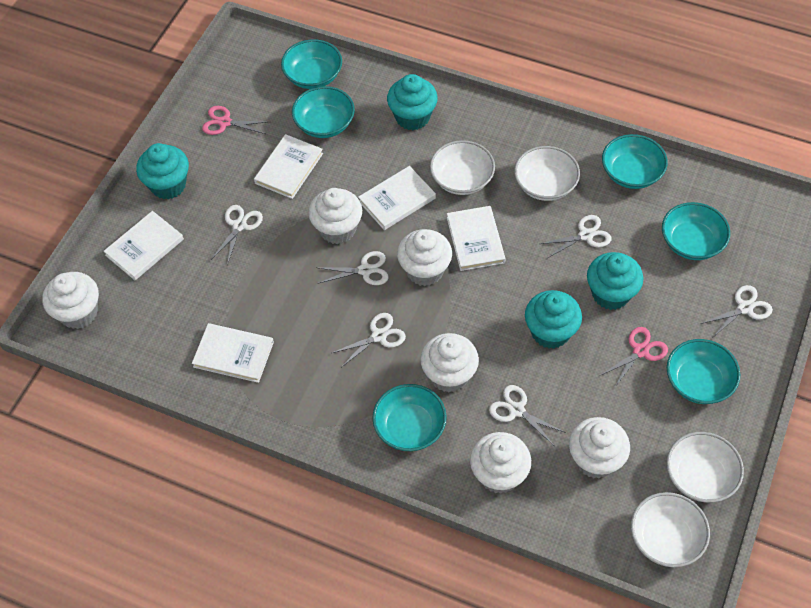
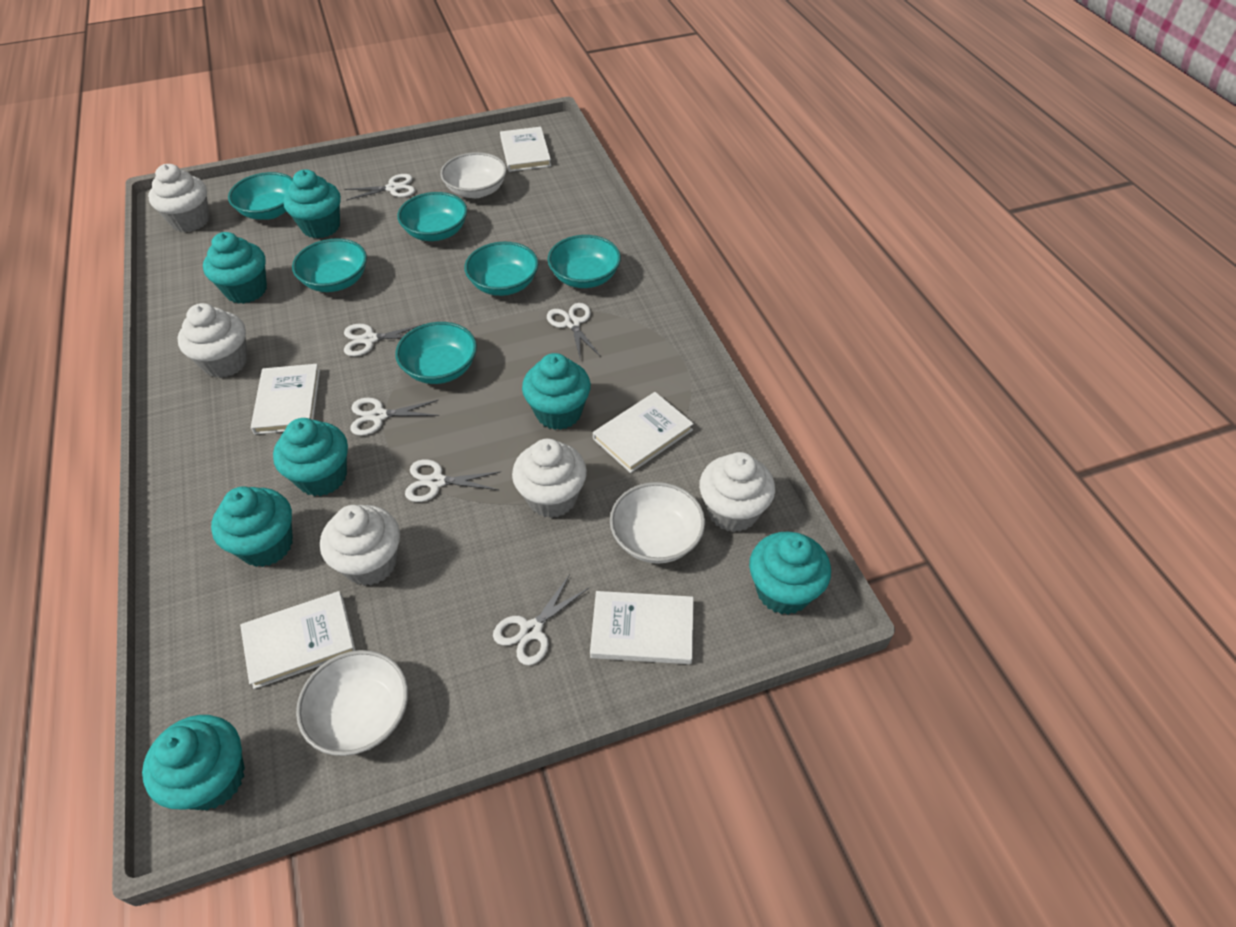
pink scissors: [202,106,268,135] [601,327,668,388] = 2 -> none = 0
turquoise cupcake: [136,143,189,199] [387,74,438,130] [525,290,582,349] [587,252,643,310] = 4 -> [142,715,245,810] [203,232,267,304] [211,487,293,567] [273,418,348,496] [283,169,341,238] [522,353,591,430] [749,532,831,615] = 7
white bowl: [430,140,495,195] [514,146,580,201] [631,492,710,567] [667,432,744,503] = 4 -> [296,650,408,756] [440,152,507,198] [610,482,705,564] = 3
white cupcake: [42,272,99,329] [309,188,362,244] [397,229,452,286] [420,333,479,393] [470,432,531,494] [569,417,630,478] = 6 -> [148,164,210,232] [177,303,248,378] [320,505,400,586] [512,438,587,518] [699,452,775,532] = 5

